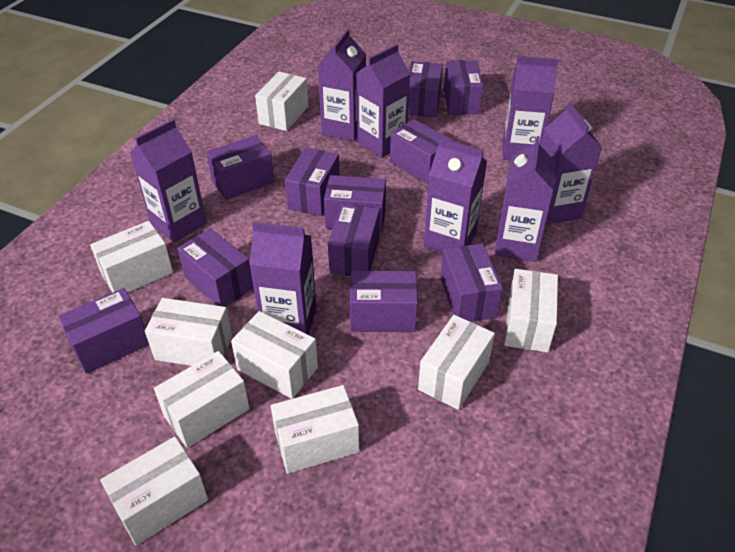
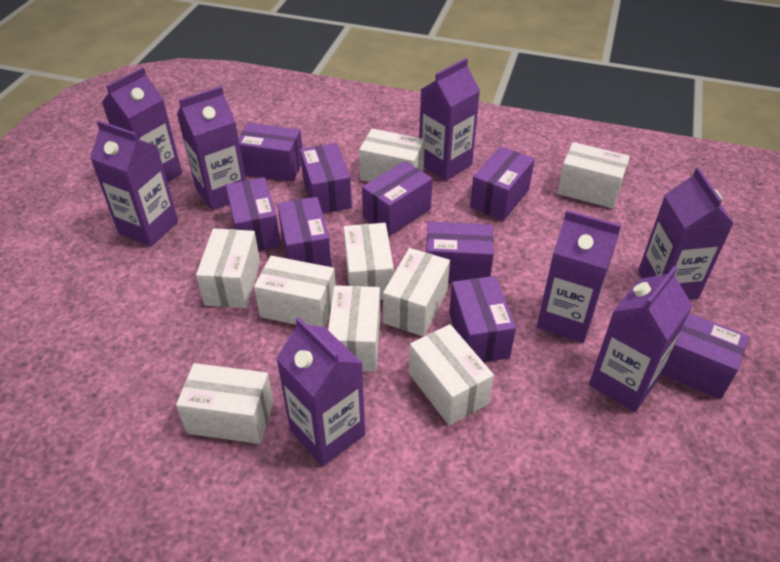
purple box: [58,288,149,374] [177,228,254,307] [206,135,274,200] [285,147,340,216] [324,175,386,233] [328,204,380,276] [350,271,418,332] [390,119,454,184] [408,61,443,117] [440,243,503,322] [444,60,483,115] = 11 -> [226,177,281,251] [238,123,302,182] [277,197,331,267] [300,143,352,214] [362,161,433,236] [426,222,494,283] [449,276,516,362] [470,146,535,221] [661,313,749,399] = 9

